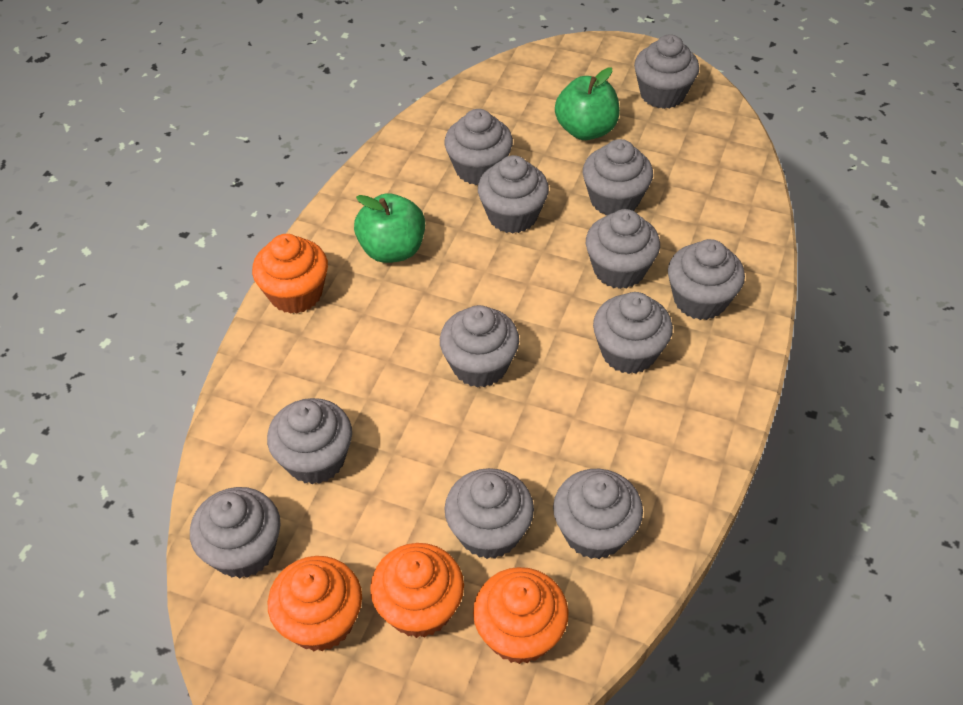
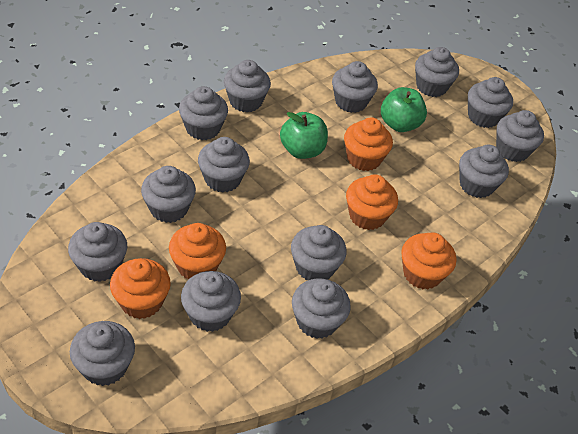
grey cupcake: [190,487,280,579] [267,398,352,484] [440,305,519,388] [444,109,513,185] [444,468,534,559] [478,155,549,234] [553,469,643,559] [583,139,653,215] [586,209,660,289] [593,292,673,374] [634,34,699,109] [668,239,745,320] = 12 -> [68,222,127,282] [70,321,135,386] [141,166,196,223] [179,86,228,140] [181,271,241,332] [198,137,250,192] [224,60,271,113] [291,225,346,280] [292,278,351,339] [332,61,378,113] [415,47,459,97] [459,145,509,198] [468,77,513,128] [496,110,544,162] = 14
orange cupcake: [252,234,328,314] [268,556,362,651] [370,543,464,638] [473,567,569,664] = 4 -> [110,258,171,319] [169,223,226,280] [344,117,393,171] [346,174,398,230] [401,232,456,289] = 5

